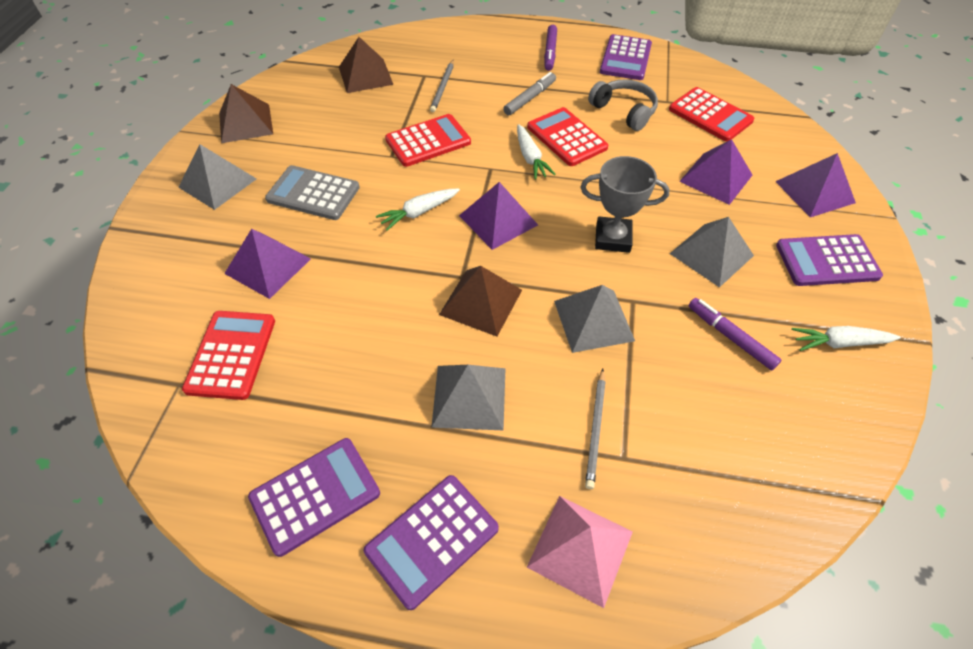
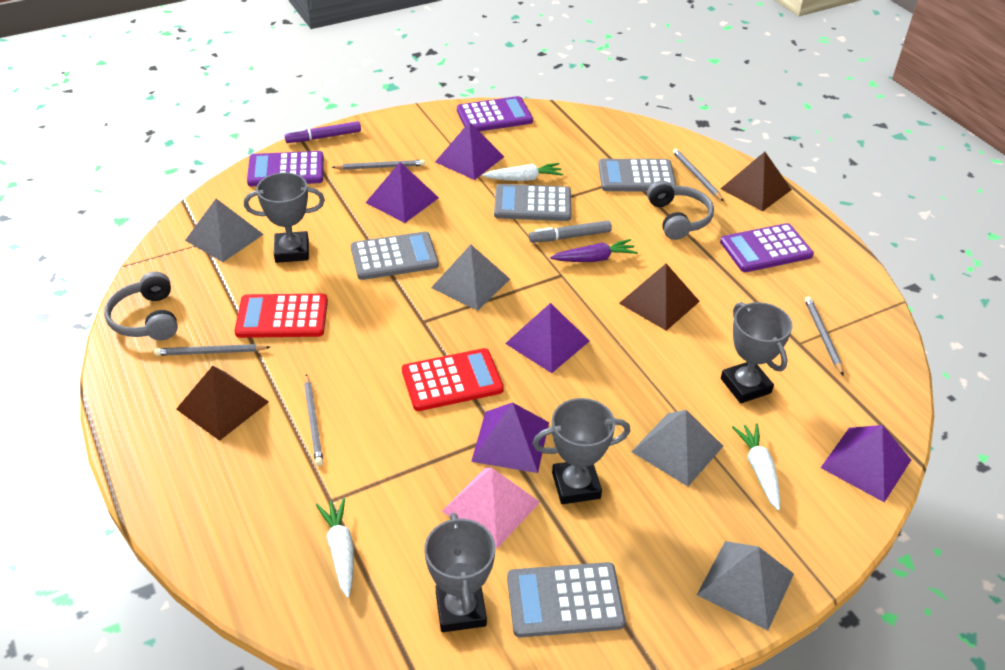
grey calculator: [265,165,360,220] = 1 -> [351,231,439,280] [494,184,571,221] [507,562,625,637] [598,159,677,191] = 4
grey headphones: [588,79,658,131] = 1 -> [104,271,178,340] [647,180,714,240] = 2
grey pencil: [430,60,454,112] [585,369,606,489] = 2 -> [154,344,270,356] [304,374,323,466] [331,160,425,170] [673,149,724,201] [805,296,844,376] = 5
grey trophy: [580,156,670,253] = 1 -> [244,172,325,263] [425,513,495,632] [532,398,630,504] [721,302,793,403] = 4
purple calculator: [248,438,380,557] [364,475,499,610] [600,34,652,80] [776,234,883,286] = 4 -> [247,151,324,186] [457,96,533,131] [720,223,814,272] = 3
purple carrot: none = 0 -> [550,239,638,262] = 1
purple marker: [544,25,557,71] [689,298,781,370] = 2 -> [285,121,361,143] = 1
purple pyramid: [224,229,311,299] [459,182,538,250] [679,139,752,205] [775,153,856,217] = 4 -> [365,162,439,223] [435,122,504,180] [471,402,549,473] [505,303,590,373] [821,425,911,502] = 5
red calculator: [182,311,275,400] [385,114,471,167] [527,107,608,166] [669,87,754,142] = 4 -> [235,294,328,338] [402,348,504,411] = 2

